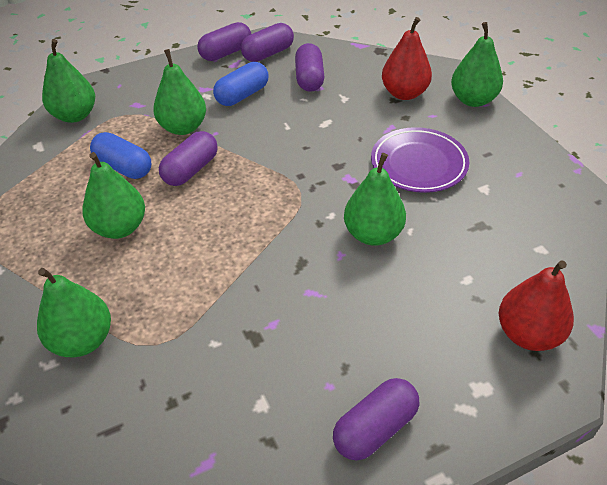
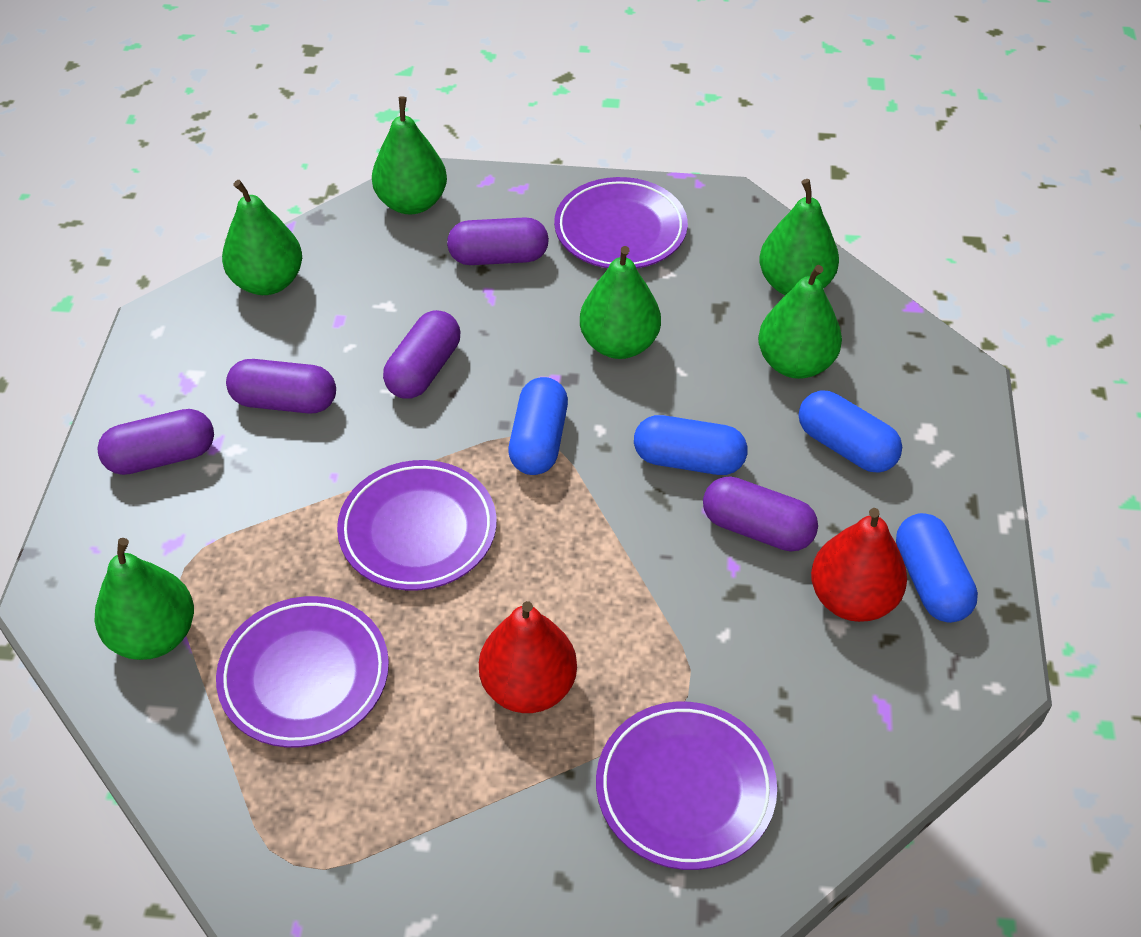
blue capsule: [90,132,151,179] [213,62,269,106] = 2 -> [508,377,568,475] [634,415,747,475] [799,390,902,473] [896,513,978,623] = 4
purple plate: [371,127,469,193] = 1 -> [216,596,389,748] [337,460,497,591] [554,177,688,269] [596,702,777,870] = 4

